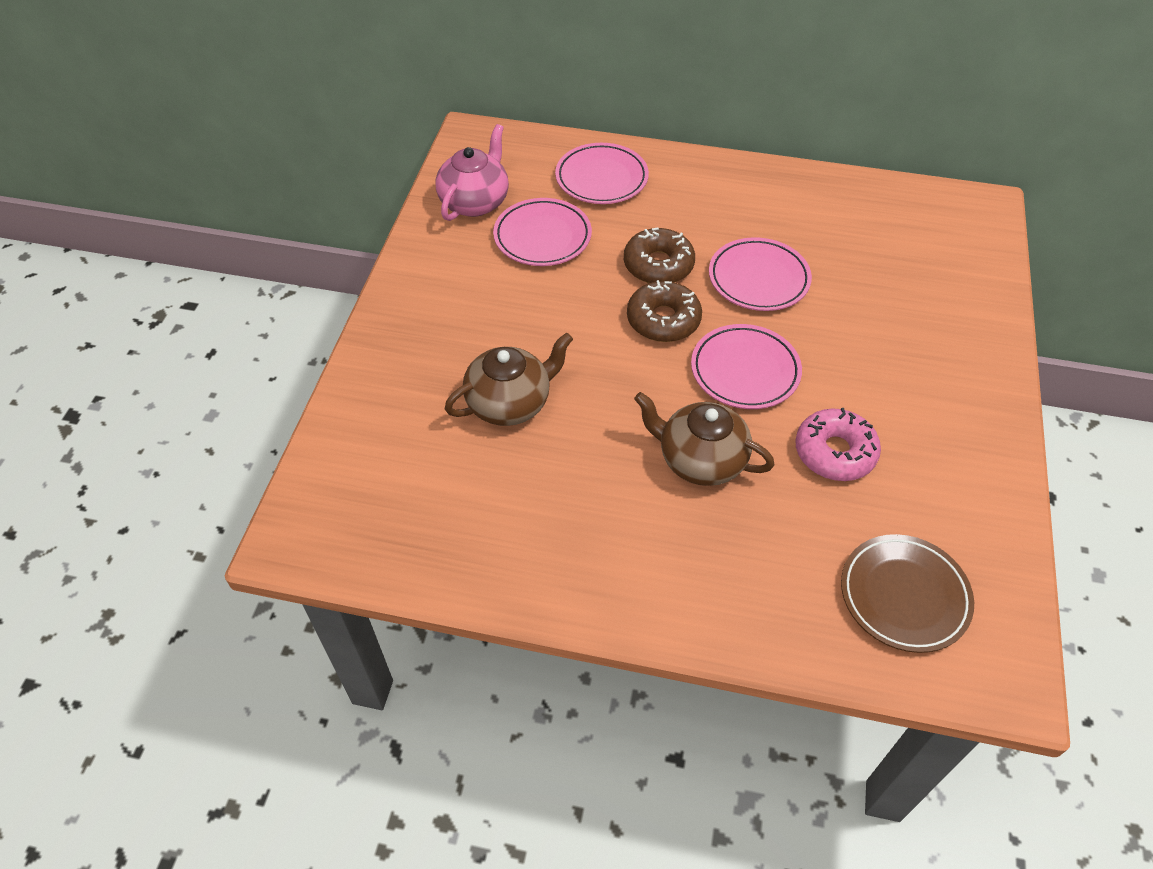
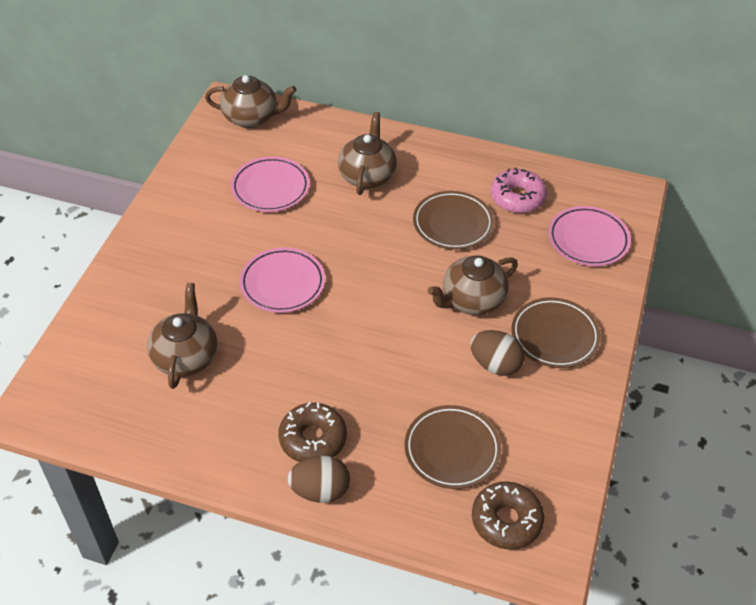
brown egg: none = 0 -> [287,456,350,503] [470,330,525,376] = 2
brown plate: [841,534,974,653] = 1 -> [405,405,501,489] [413,191,494,250] [511,297,601,368] = 3
brown teapot: [445,333,573,426] [634,392,774,486] = 2 -> [147,283,218,389] [205,75,296,128] [338,112,397,195] [428,255,518,315] = 4
pink plate: [493,198,592,266] [555,143,649,204] [691,324,802,409] [709,237,812,311] = 4 -> [231,157,310,212] [240,248,325,313] [548,206,631,266] = 3
pink teapot: [435,124,509,221] = 1 -> none = 0

